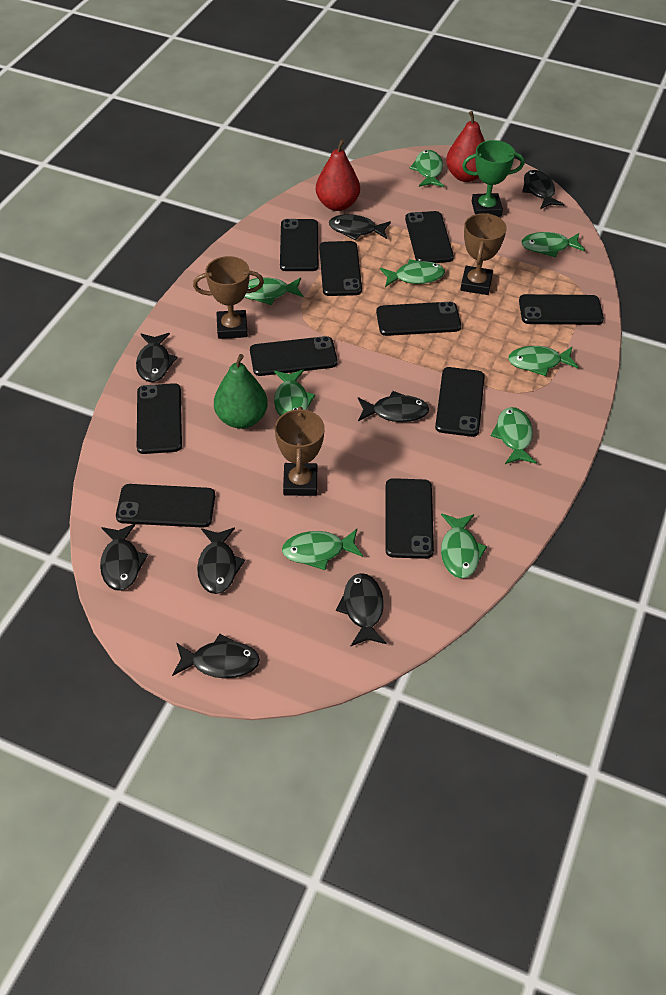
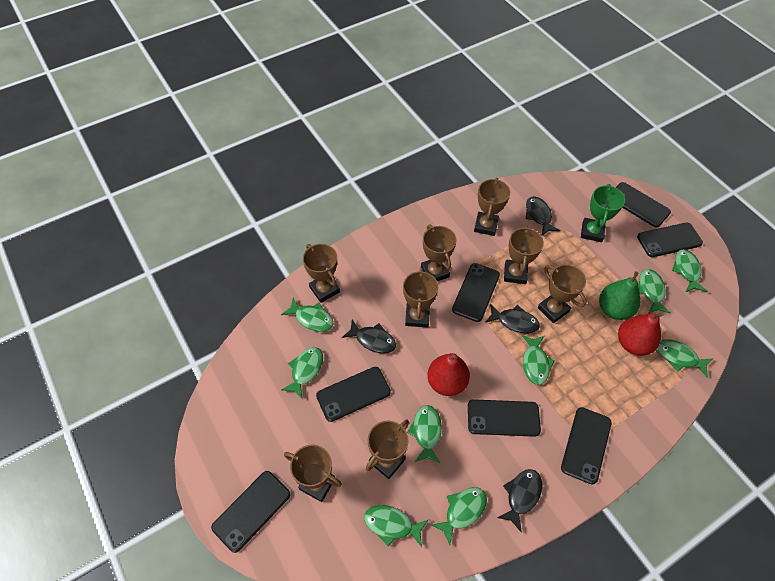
black fish: [100,523,148,591] [136,333,178,382] [172,634,260,678] [197,527,245,594] [329,214,391,240] [336,573,387,646] [358,391,429,422] [522,170,564,209] = 8 -> [342,320,396,353] [485,304,540,333] [497,469,542,533] [526,197,560,236] = 4
black phone: [116,484,215,528] [137,383,182,454] [250,336,338,376] [280,219,318,271] [319,241,362,296] [376,302,461,336] [385,478,434,559] [405,211,454,263] [435,367,485,437] [519,294,604,325] = 10 -> [211,471,291,553] [316,367,391,422] [452,263,500,322] [468,399,541,437] [561,407,612,484] [616,182,671,228] [637,222,703,257] = 7
brown trophy: [193,256,264,339] [275,407,325,496] [461,213,507,295] = 3 -> [284,444,342,502] [303,244,340,303] [366,419,409,479] [403,268,438,328] [421,225,457,281] [474,178,510,236] [504,225,544,284] [538,264,587,323] = 8

